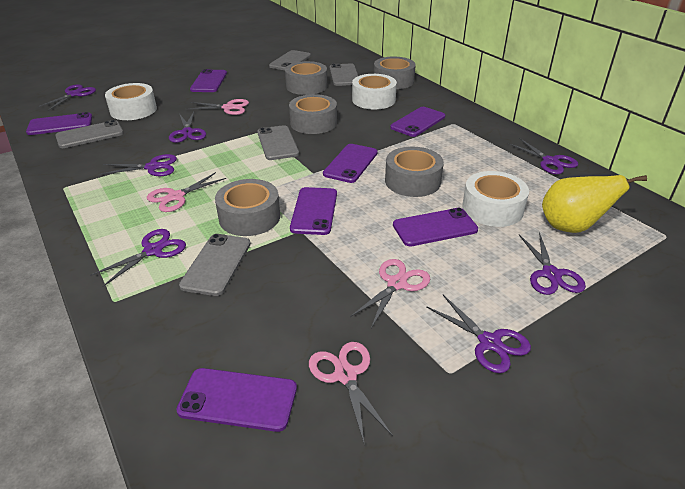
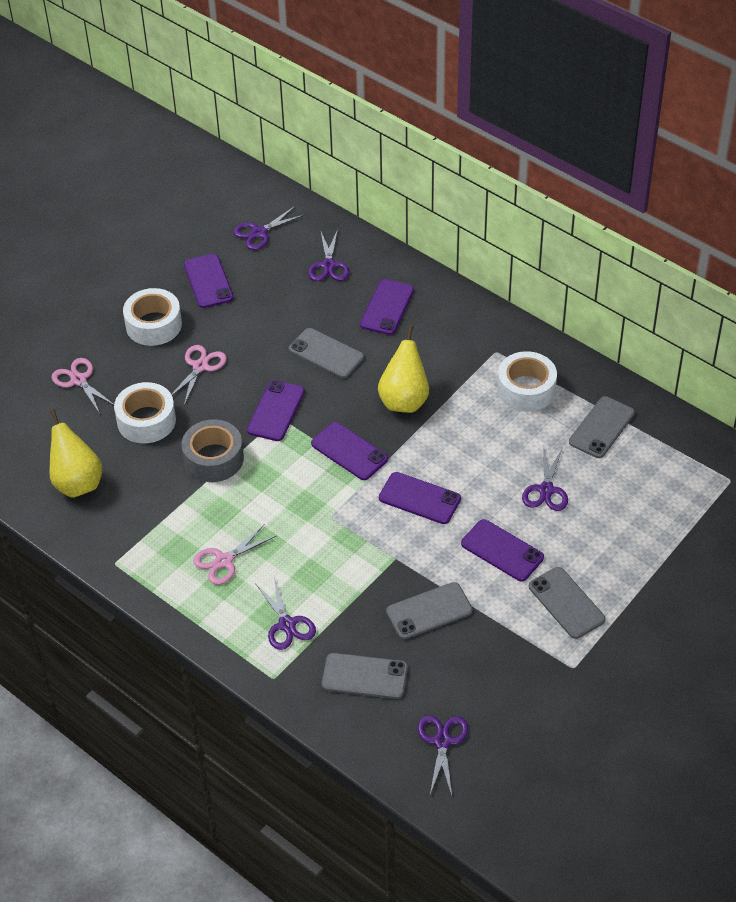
grey tape: [215,179,280,236] [285,61,327,95] [289,94,337,134] [374,57,416,89] [385,147,444,197] = 5 -> [181,419,244,482] = 1
pink scissors: [147,172,226,212] [186,99,249,115] [309,342,393,446] [350,259,430,328] = 4 -> [51,358,114,414] [171,345,227,405] [193,524,277,585] = 3
purple phone: [26,112,92,135] [176,368,297,432] [190,69,227,92] [290,187,337,235] [323,144,378,183] [390,107,445,137] [393,208,478,246] = 7 -> [184,254,234,308] [247,380,305,441] [311,422,388,480] [360,279,414,335] [379,472,461,524] [461,519,544,582] = 6
purple scissors: [37,84,96,111] [90,229,186,287] [99,154,177,176] [169,112,206,143] [426,295,531,373] [508,138,578,174] [519,232,586,295] = 7 -> [233,206,304,250] [255,577,316,650] [308,229,349,281] [418,715,468,796] [522,445,568,511] = 5
yellow pear: [542,175,647,233] = 1 -> [49,409,102,498] [378,325,429,413] = 2

